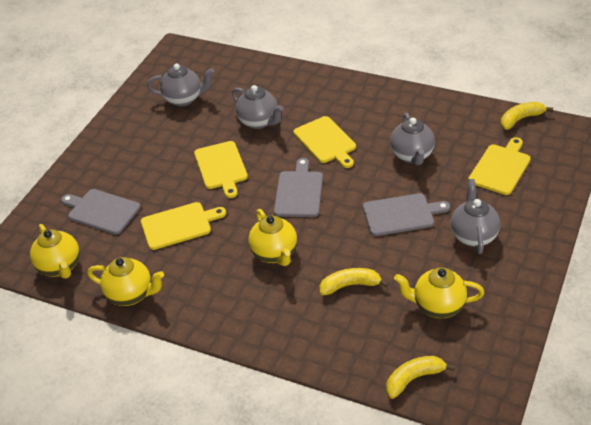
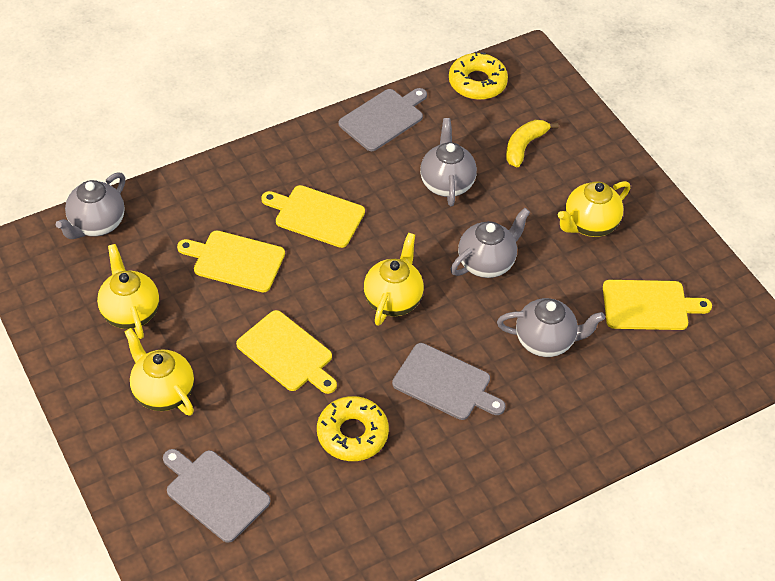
yellow banana: [320,268,389,295] [386,356,455,399] [501,102,553,130] = 3 -> [506,120,559,167] = 1
yellow donut: none = 0 -> [317,396,389,461] [449,52,508,100] = 2

